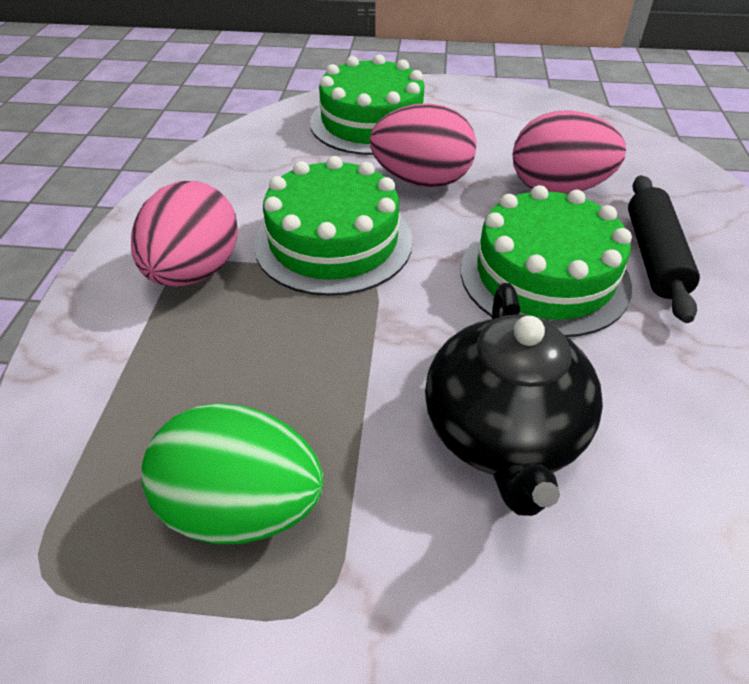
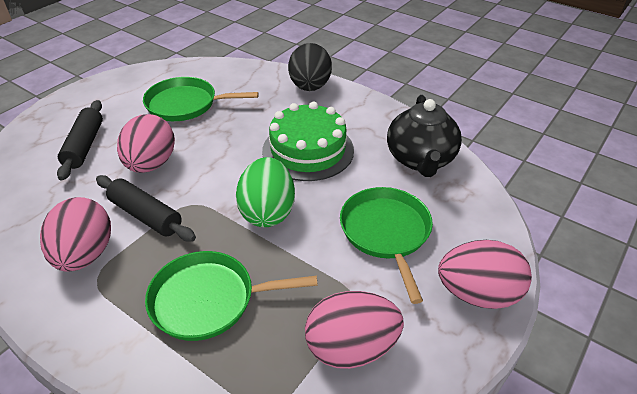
black egg: none = 0 -> [288,43,332,91] = 1
black rolling pin: [628,175,700,323] = 1 -> [57,100,103,180] [96,175,196,241] = 2
green cake: [254,156,413,296] [310,54,424,155] [461,185,632,337] = 3 -> [262,102,354,181] = 1
green pan: none = 0 -> [143,77,259,121] [145,251,318,341] [340,187,433,304] = 3
pink egg: [131,181,238,287] [370,103,476,188] [512,110,626,194] = 3 -> [40,197,111,272] [117,114,175,173] [305,291,404,369] [438,240,532,309] = 4

